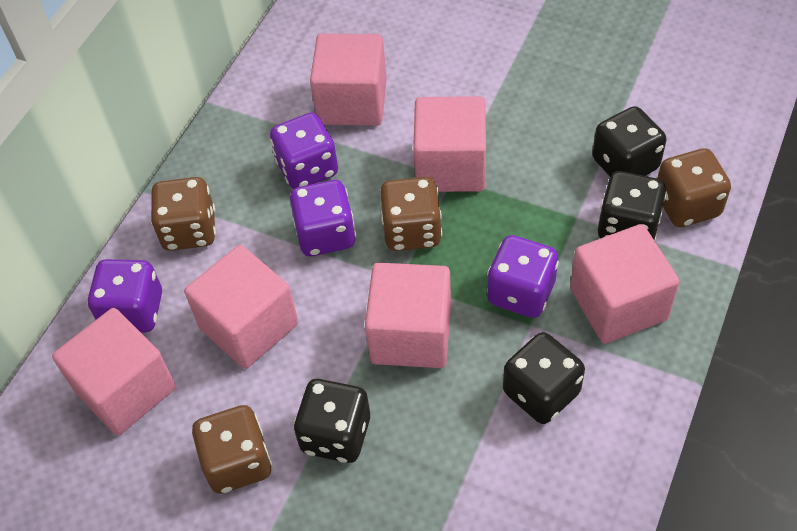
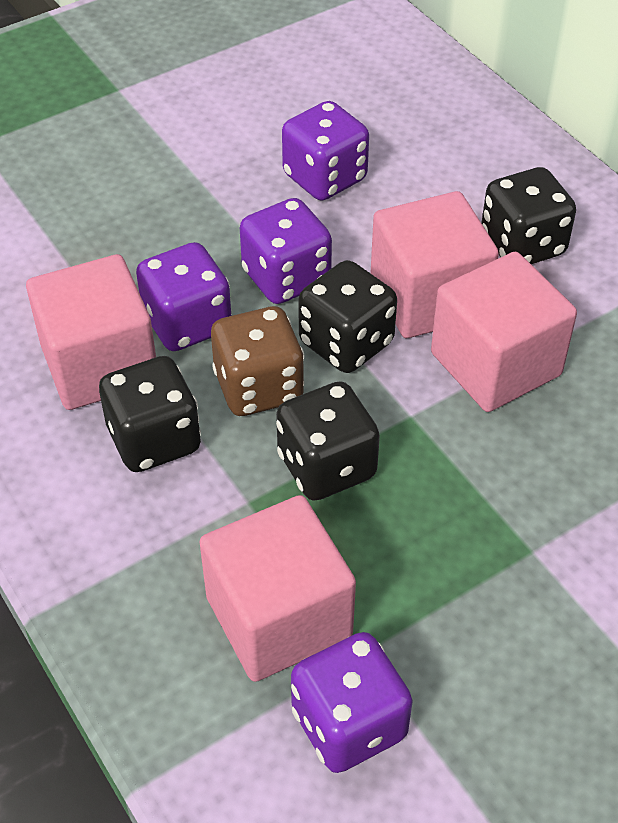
brown dice: [150,177,216,251] [192,405,272,494] [380,177,442,251] [657,148,731,227] = 4 -> [211,306,305,416] = 1
pink cube: [52,308,176,435] [184,245,298,369] [310,34,387,126] [365,263,451,368] [413,96,486,192] [570,224,680,344] = 6 -> [26,254,156,410] [199,495,356,682] [371,191,499,338] [431,252,577,412] = 4

